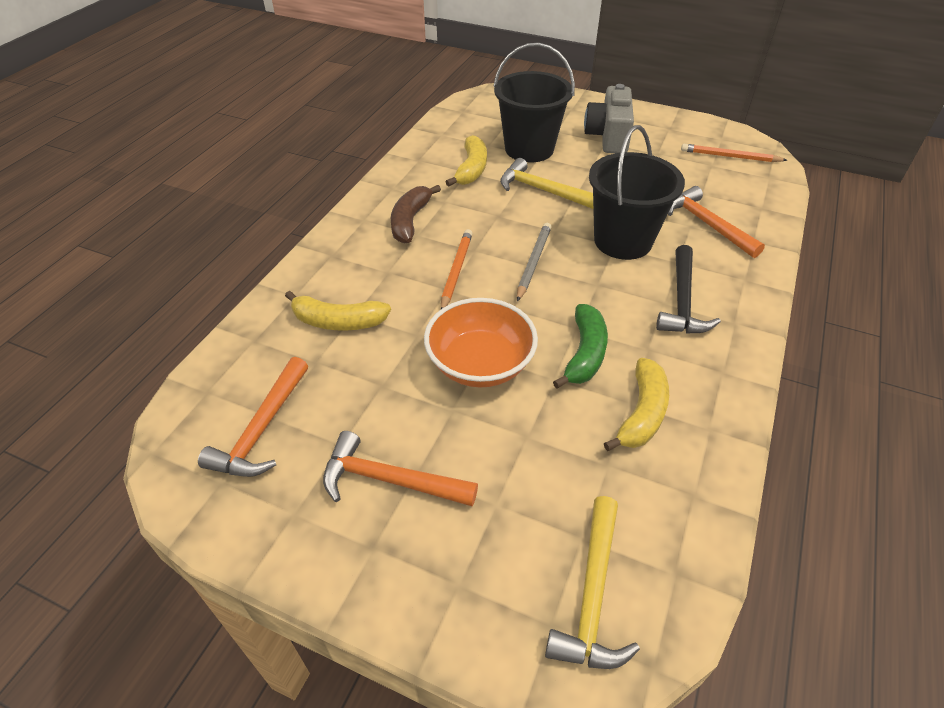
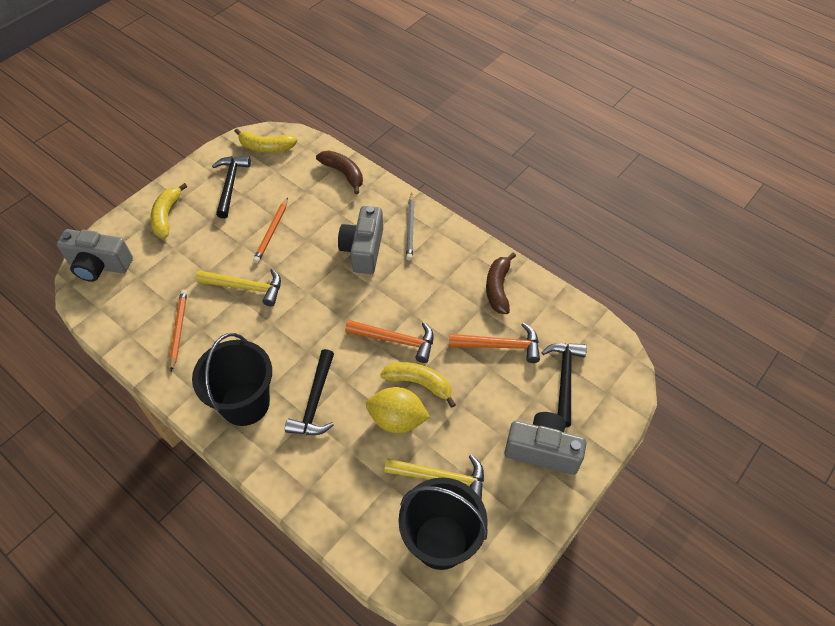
black hammer: [656,245,721,333] = 1 -> [212,156,251,218] [285,349,334,435] [542,343,587,427] = 3
brown banana: [391,185,441,244] = 1 -> [316,151,363,194] [486,252,516,314] = 2
green banana: [553,304,608,389] = 1 -> none = 0
grey camera: [584,84,634,153] = 1 -> [57,229,133,282] [338,206,383,274] [505,412,586,475] = 3
orange bowl: [424,298,538,388] = 1 -> none = 0
orange hammer: [198,357,308,477] [323,431,478,506] [668,186,765,258] = 3 -> [345,320,434,363] [449,323,540,363] = 2
yellow lemon: none = 0 -> [366,387,430,433] = 1

